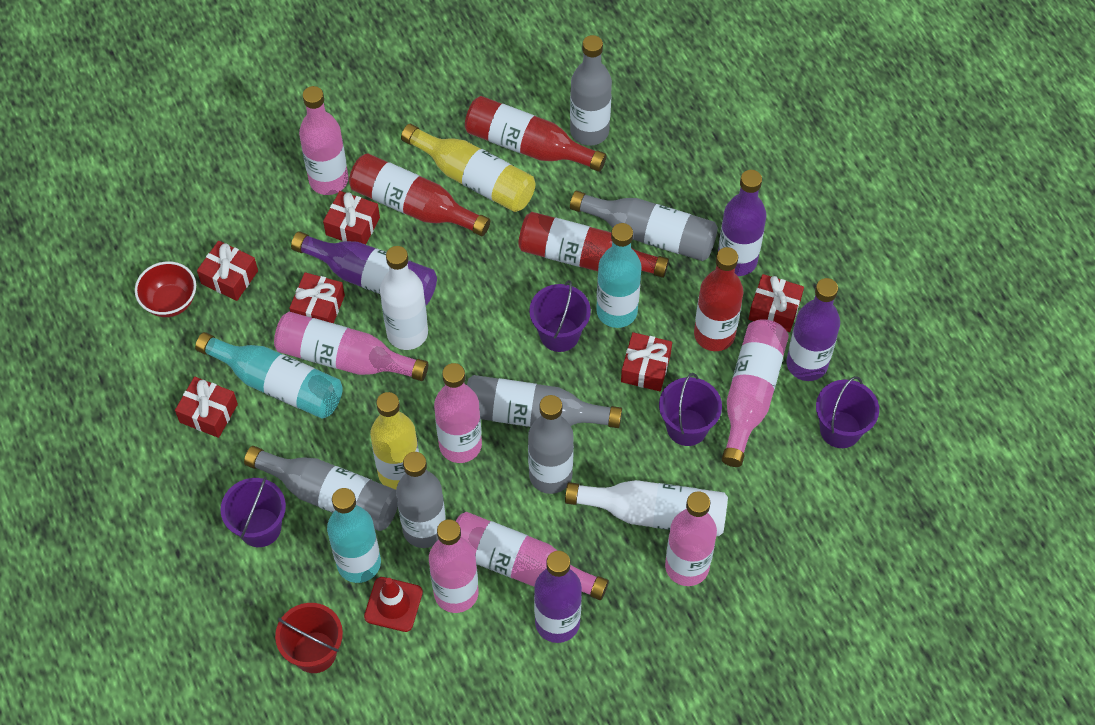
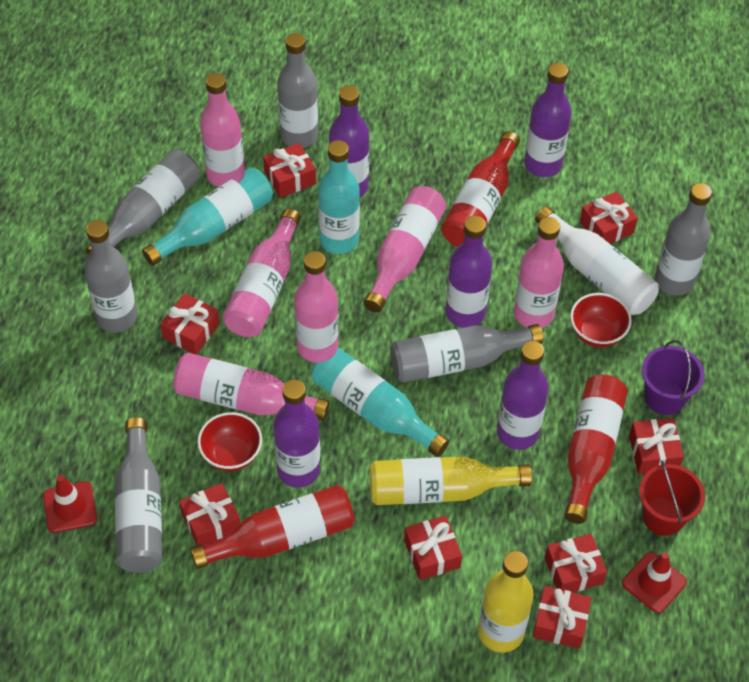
pink bottle: [274,312,428,381] [299,86,349,195] [429,519,479,613] [434,363,482,463] [456,512,609,600] [665,491,717,586] [722,319,789,467] = 7 -> [173,353,330,421] [200,73,245,187] [223,208,301,337] [294,251,338,363] [364,186,446,313] [514,217,564,328] = 6
purple bottle: [291,231,437,305] [534,551,582,643] [718,170,766,276] [786,278,840,381] = 4 -> [273,379,320,488] [329,85,369,198] [445,215,492,328] [497,341,549,450] [524,63,571,177] = 5
purple bucket: [220,476,286,547] [529,280,591,352] [659,373,722,446] [816,376,879,448] = 4 -> [642,340,704,415] = 1
red bottle: [349,153,490,236] [465,96,607,172] [518,212,669,278] [694,247,744,351] = 4 -> [190,485,355,569] [441,131,520,247] [564,374,628,524] = 3
red bowl: [135,261,196,317] = 1 -> [197,412,262,471] [570,293,632,347] = 2
red gift: [175,377,238,438] [197,241,258,301] [290,272,345,323] [323,191,380,245] [621,332,672,391] [749,274,804,332] = 6 -> [160,293,219,355] [179,483,240,545] [263,143,316,198] [404,515,462,580] [533,586,591,649] [544,534,607,592] [580,191,638,244] [629,418,684,474] = 8
red traffic cone: [364,577,423,632] = 1 -> [43,475,97,533] [622,552,687,613] = 2
white bottle: [380,246,428,350] [565,480,728,536] = 2 -> [535,206,659,315] = 1

